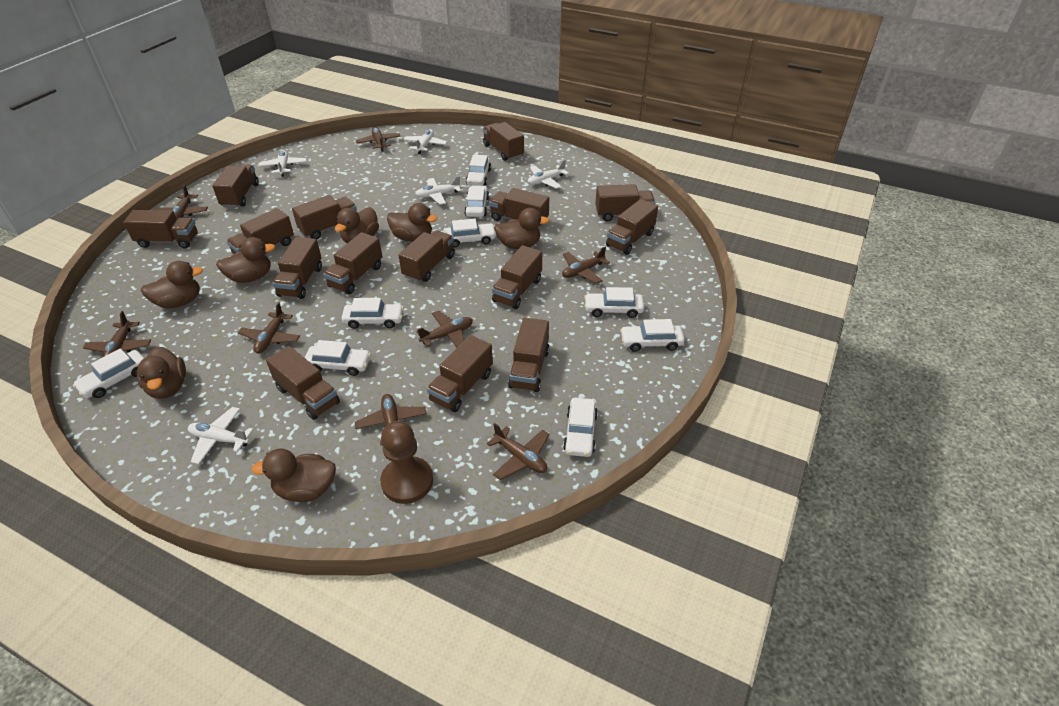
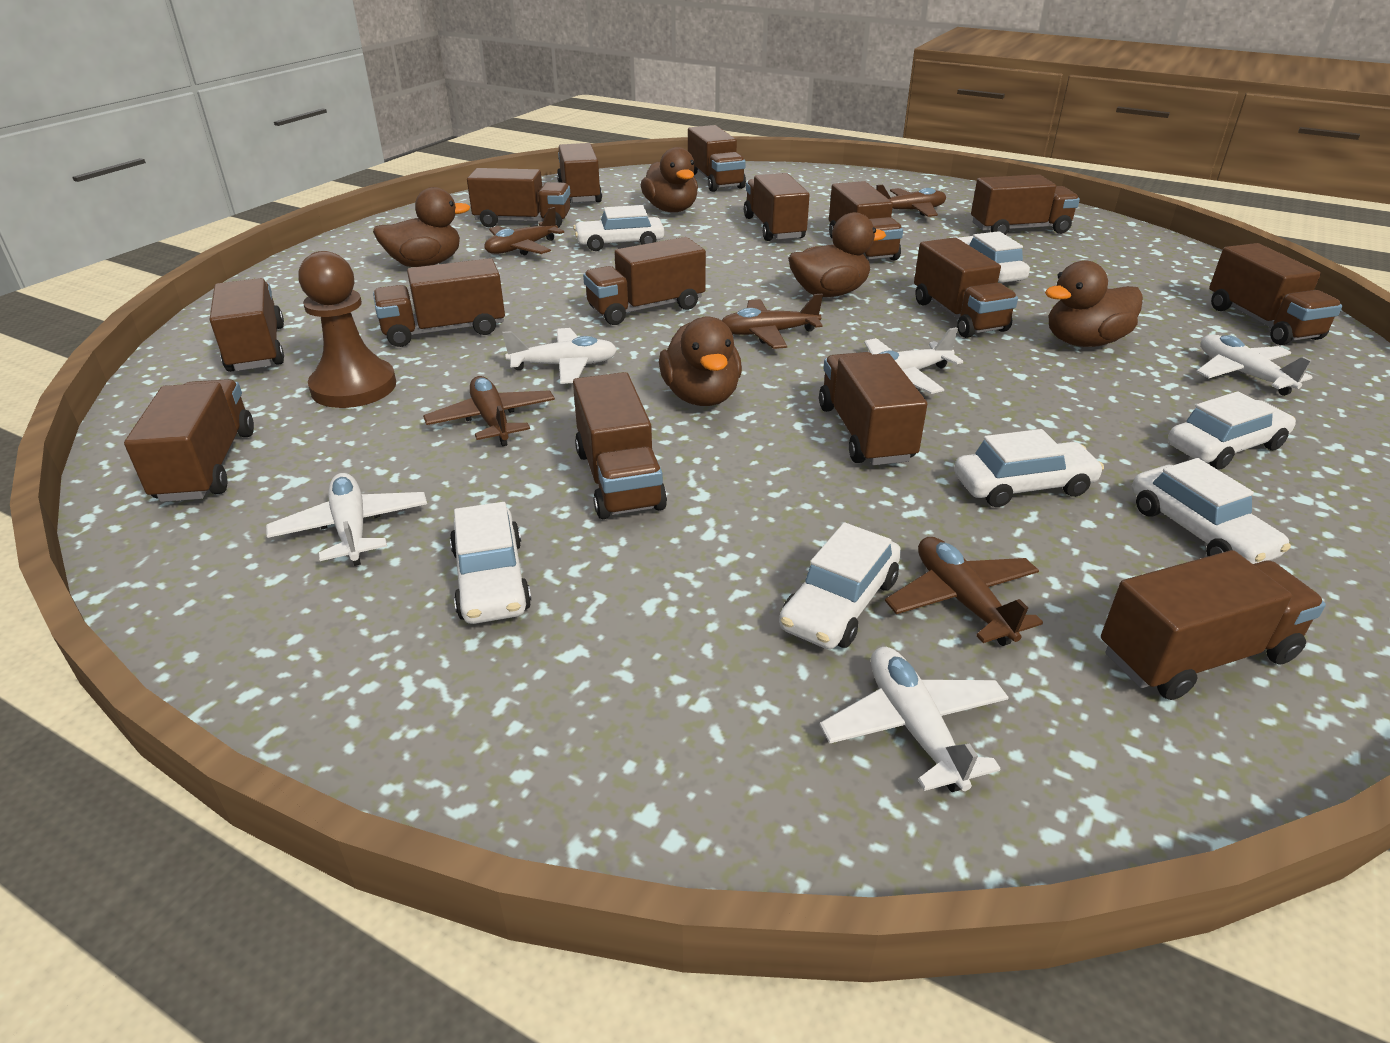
brown duck: [137,347,186,399] [141,261,203,308] [216,237,275,283] [251,448,336,502] [335,207,379,243] [387,203,437,242] [494,208,549,249] = 7 -> [373,187,470,267] [641,147,698,212] [659,316,742,406] [788,212,886,297] [1045,260,1143,347] = 5
brown plane: [83,311,151,357] [155,185,208,219] [238,302,300,354] [355,394,427,445] [356,127,401,151] [416,311,473,348] [487,423,549,480] [562,246,610,283] = 8 -> [423,376,555,446] [485,207,564,255] [722,294,823,349] [876,185,946,217] [885,537,1043,646] = 5
white car: [73,348,144,398] [305,340,371,376] [342,298,404,329] [443,219,496,248] [464,185,489,217] [466,155,491,186] [563,398,598,457] [584,287,644,318] [620,319,684,352] = 9 -> [450,502,531,624] [573,205,664,251] [779,522,901,649] [954,429,1104,507] [958,231,1030,283] [1132,458,1291,564] [1168,391,1296,470] = 7

